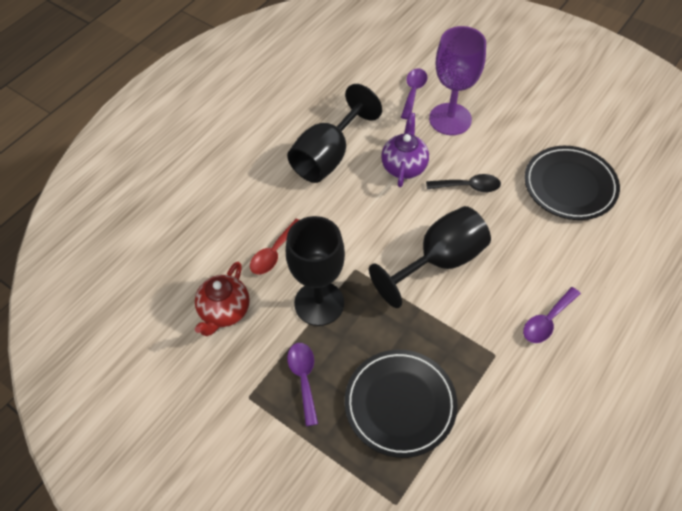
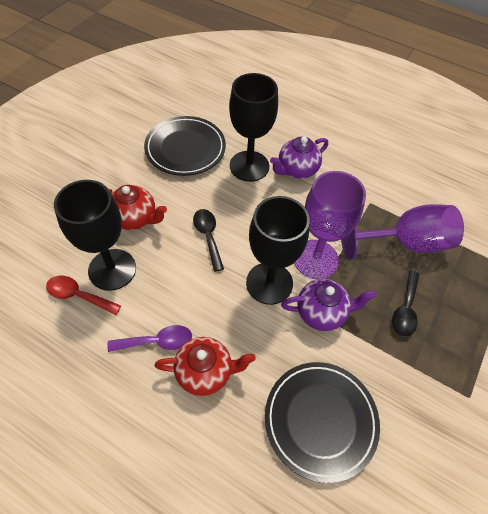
black spoon: [426,174,501,192] = 1 -> [193,209,224,272] [392,270,419,337] = 2
purple goblet: [429,26,486,135] = 1 -> [294,171,366,279] [341,204,464,260] = 2
purple spoon: [287,343,318,426] [401,69,428,120] [523,287,581,343] = 3 -> [107,325,192,352] = 1
purple teapot: [381,112,429,187] = 1 -> [270,136,328,179] [281,279,376,331] = 2
red teapot: [195,262,250,336] = 1 -> [108,185,167,230] [155,337,256,396] = 2

